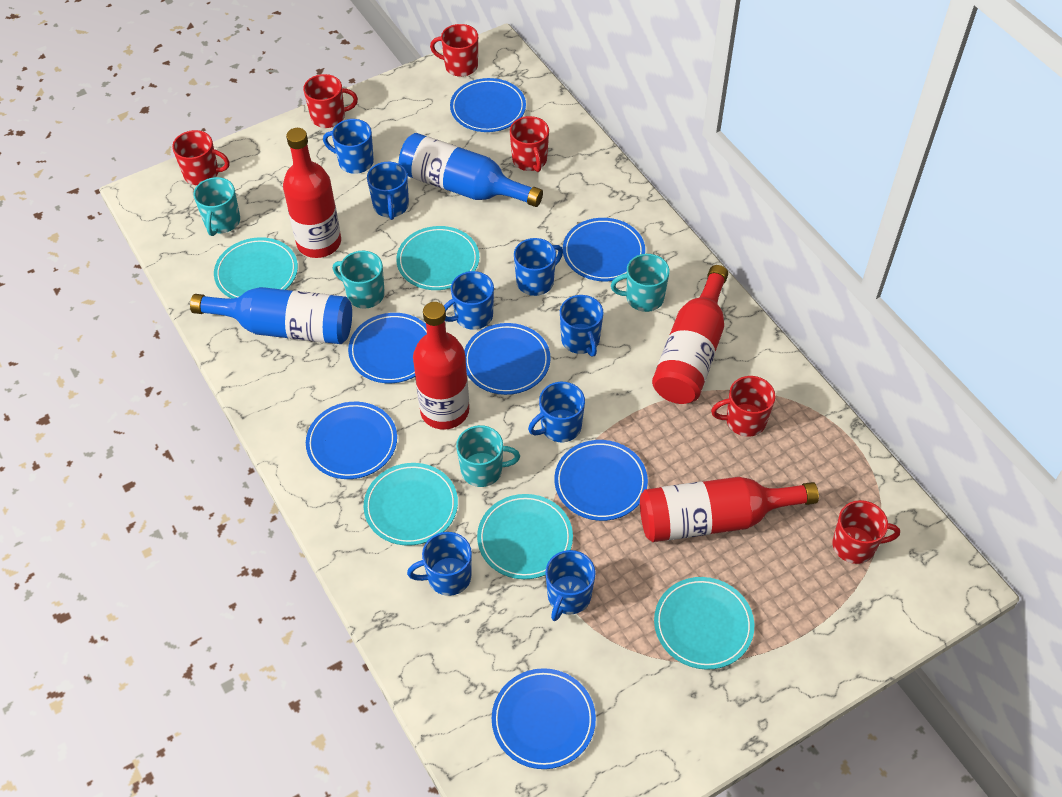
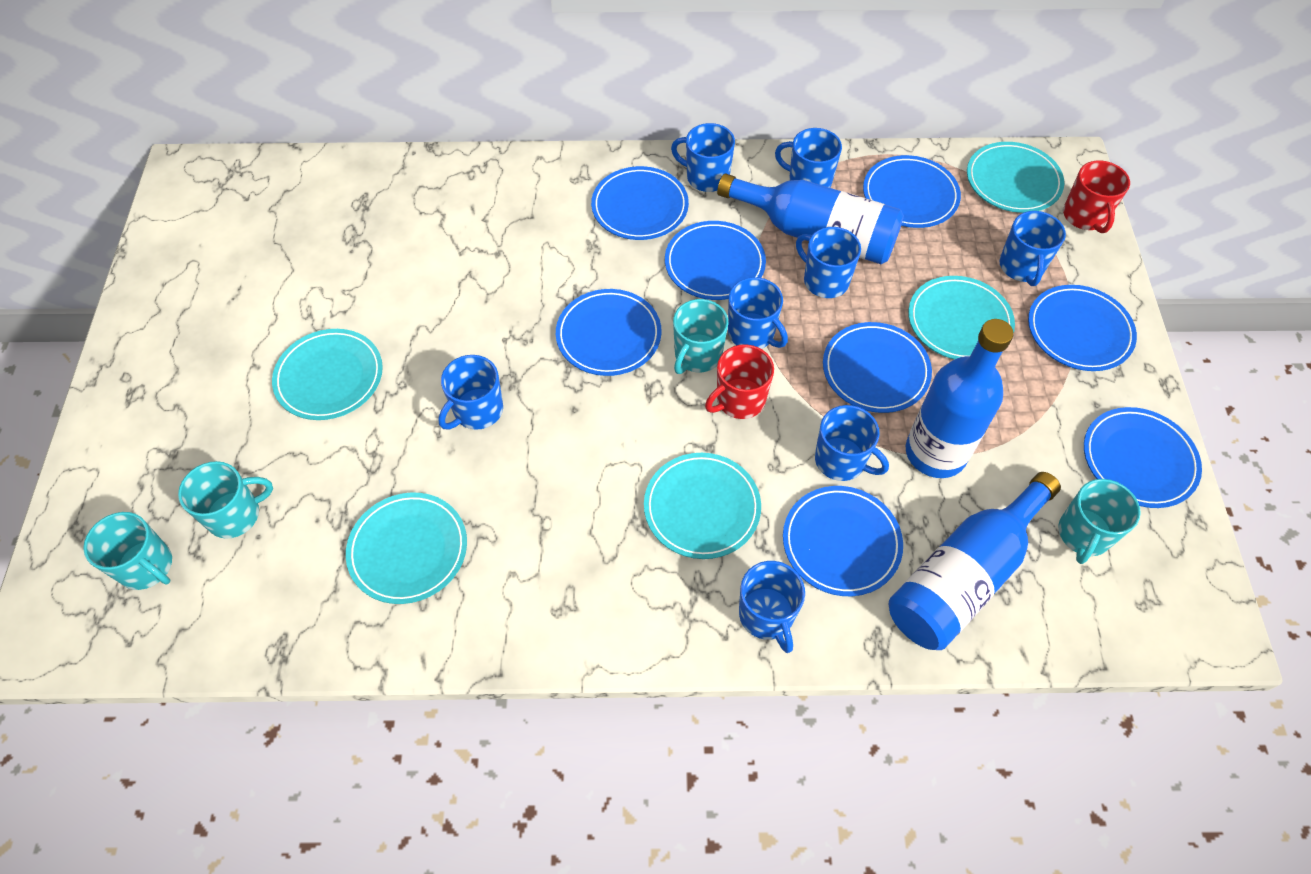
blue bottle: [190,287,352,344] [399,133,543,207] = 2 -> [717,173,904,264] [889,472,1061,650] [906,319,1014,478] = 3
blue plate: [306,402,397,479] [348,313,427,383] [450,78,526,132] [464,323,551,395] [492,668,596,769] [554,440,648,521] [563,218,645,281] = 7 -> [556,289,662,376] [591,166,689,240] [665,221,766,300] [783,486,903,596] [823,322,932,413] [863,155,961,228] [1028,285,1137,371] [1084,407,1202,508] = 8
red bottle: [283,128,341,258] [413,302,469,430] [640,477,819,542] [652,265,728,404] = 4 -> none = 0
red mug: [172,130,229,185] [303,74,358,128] [430,24,478,77] [510,116,549,172] [711,376,776,437] [832,500,900,564] = 6 -> [705,344,774,419] [1063,160,1130,233] = 2

